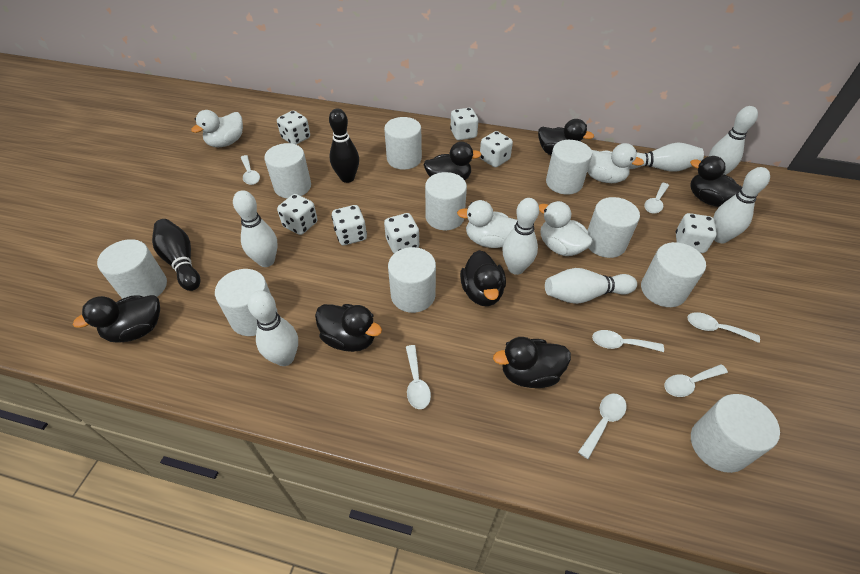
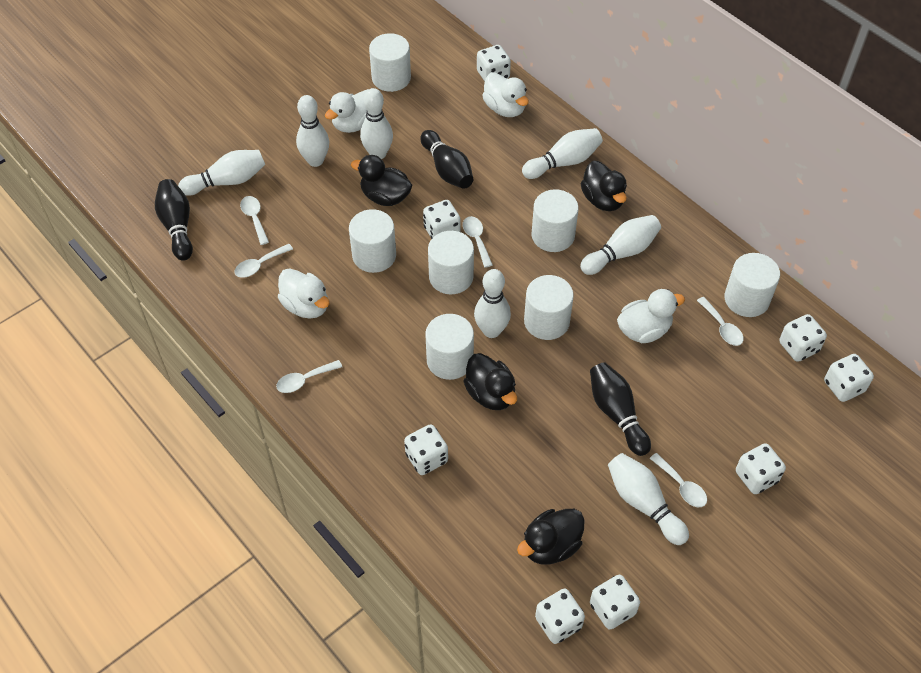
black bowling pin: [152,219,200,291] [329,108,359,183] = 2 -> [155,179,193,261] [420,130,473,189] [590,362,651,456] = 3
black duck: [73,295,160,343] [315,304,382,352] [423,142,481,180] [460,250,506,306] [493,337,571,388] [538,119,594,155] [690,156,742,207] = 7 -> [351,155,412,206] [463,353,517,410] [517,509,585,565] [581,161,627,211] = 4
white cylinder: [97,239,167,299] [215,269,277,336] [264,143,311,198] [384,117,422,170] [388,247,436,313] [425,172,467,230] [546,140,592,195] [588,197,640,258] [641,242,706,307] [691,394,780,473] = 10 -> [349,209,396,273] [369,33,411,92] [425,314,474,380] [428,231,474,294] [524,275,574,340] [531,189,579,252] [724,253,780,317] = 7
white dice: [277,111,310,145] [277,194,317,235] [331,205,367,245] [384,213,419,253] [450,108,479,140] [480,131,513,167] [676,213,717,253] = 7 -> [404,424,448,475] [423,200,461,239] [477,45,511,81] [535,589,585,644] [590,575,640,629] [736,443,786,494] [779,314,827,362] [824,354,874,402] = 8
white spoon: [241,155,260,185] [406,345,431,409] [578,394,627,459] [592,330,664,352] [644,183,669,214] [664,364,728,397] [687,312,760,343] = 7 -> [234,244,293,278] [240,196,269,245] [276,360,342,393] [463,216,493,268] [650,453,707,507] [697,297,744,346] = 6

